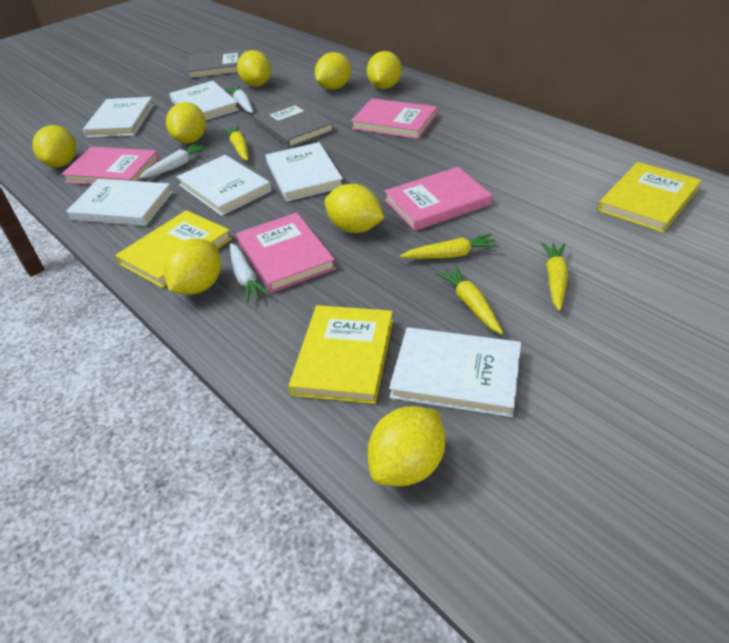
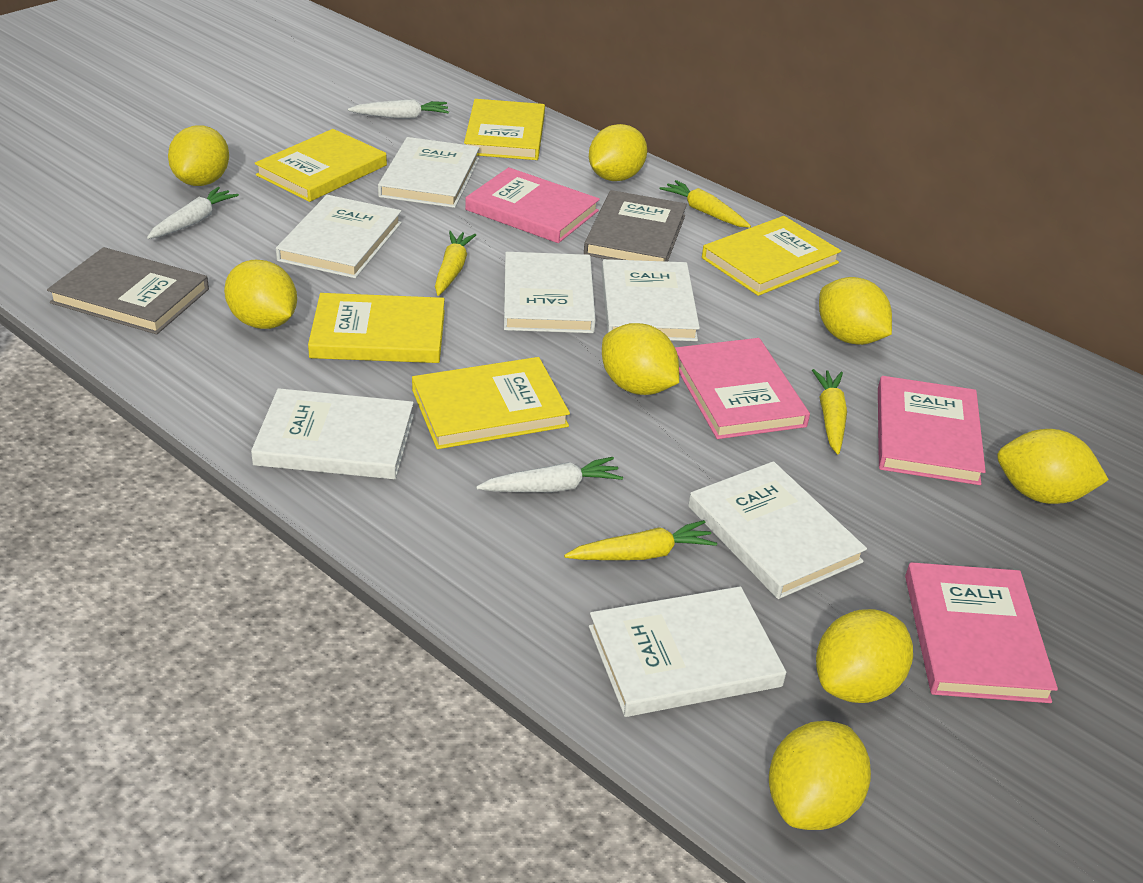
white book: [67,179,173,226] [83,97,154,138] [169,81,239,120] [177,155,271,216] [266,142,343,202] [389,327,521,417] = 6 -> [251,388,414,479] [276,195,402,278] [378,137,480,208] [504,252,596,333] [589,586,786,717] [602,259,700,341] [688,461,867,599] = 7
yellow book: [115,210,232,288] [289,305,393,404] [598,162,701,233] = 3 -> [255,129,387,202] [308,293,445,363] [412,357,570,449] [464,99,545,160] [702,216,841,296] = 5

